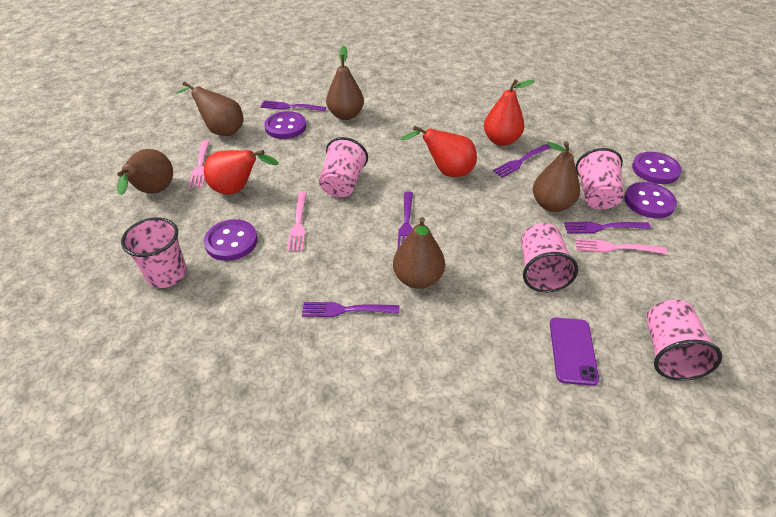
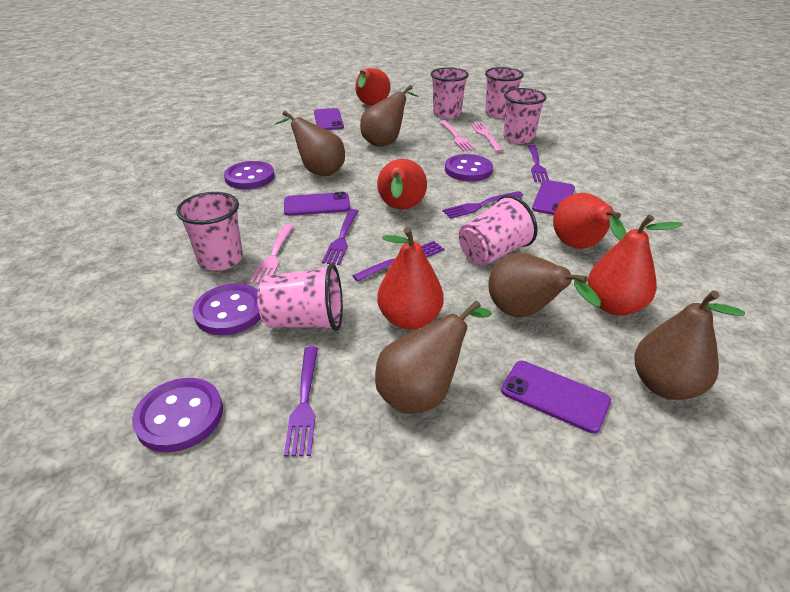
pink cup: [121,217,187,288] [319,137,368,197] [521,223,578,292] [576,148,624,210] [646,300,722,381] = 5 -> [176,192,243,271] [257,263,343,331] [430,67,469,118] [459,195,538,266] [485,67,524,118] [503,88,546,144] = 6
purple phone: [550,318,599,386] = 1 -> [284,192,350,216] [314,108,344,130] [501,361,611,434] [532,180,575,215] = 4
red pear: [204,150,279,195] [401,126,477,177] [484,79,534,146] = 3 -> [355,68,391,105] [377,159,427,209] [377,227,444,330] [553,193,626,249] [587,215,683,315] = 5

